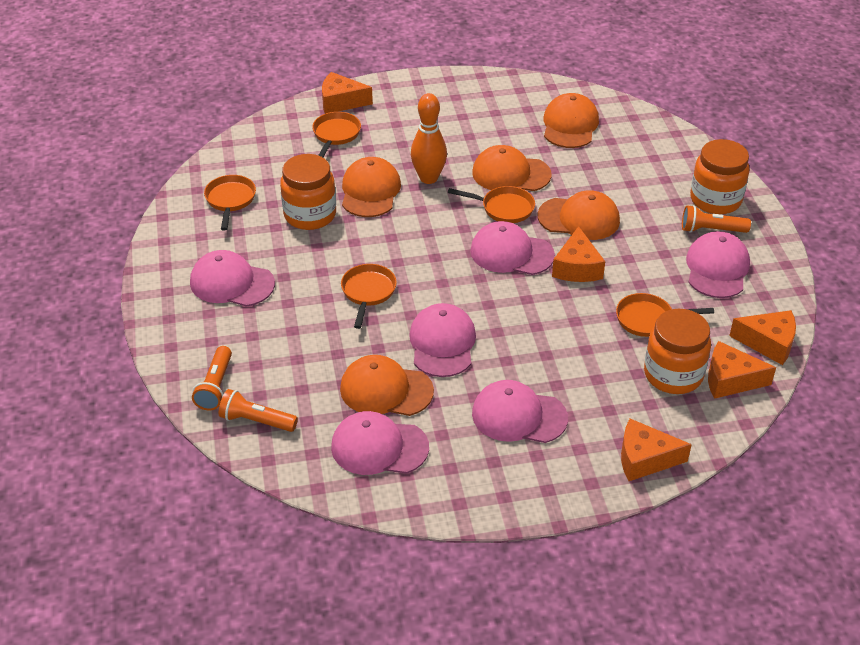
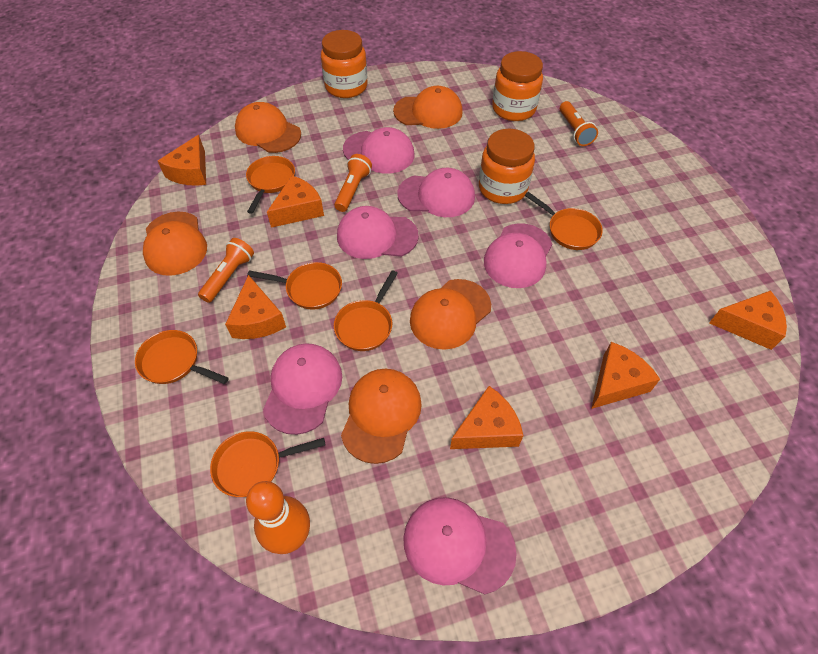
orange cheese: [322,72,373,114] [552,226,605,282] [621,419,692,481] [708,341,776,399] [729,310,796,365] = 5 -> [158,135,206,186] [225,275,286,339] [267,176,324,228] [450,386,524,449] [591,342,660,409] [709,290,787,350] = 6
orange pan: [204,175,256,230] [312,112,361,158] [341,264,397,329] [448,186,535,223] [616,293,714,337] = 5 -> [135,330,229,384] [210,431,326,497] [246,156,295,214] [247,262,342,310] [334,270,398,351] [525,192,603,250] = 6

